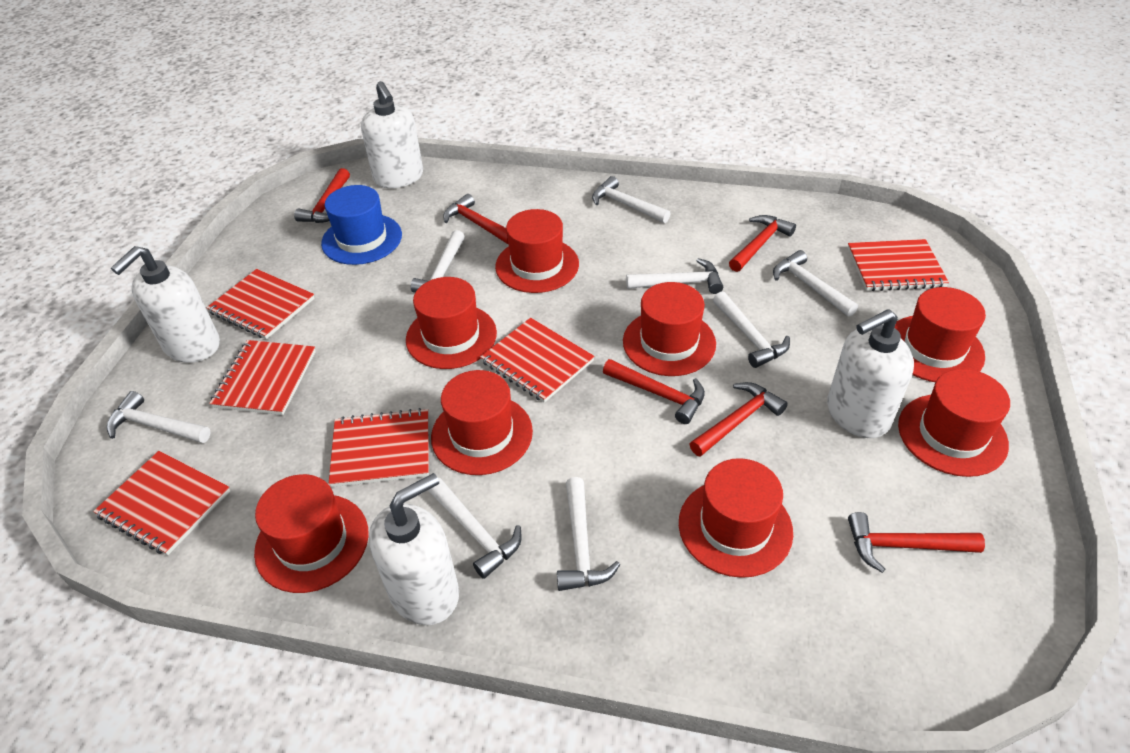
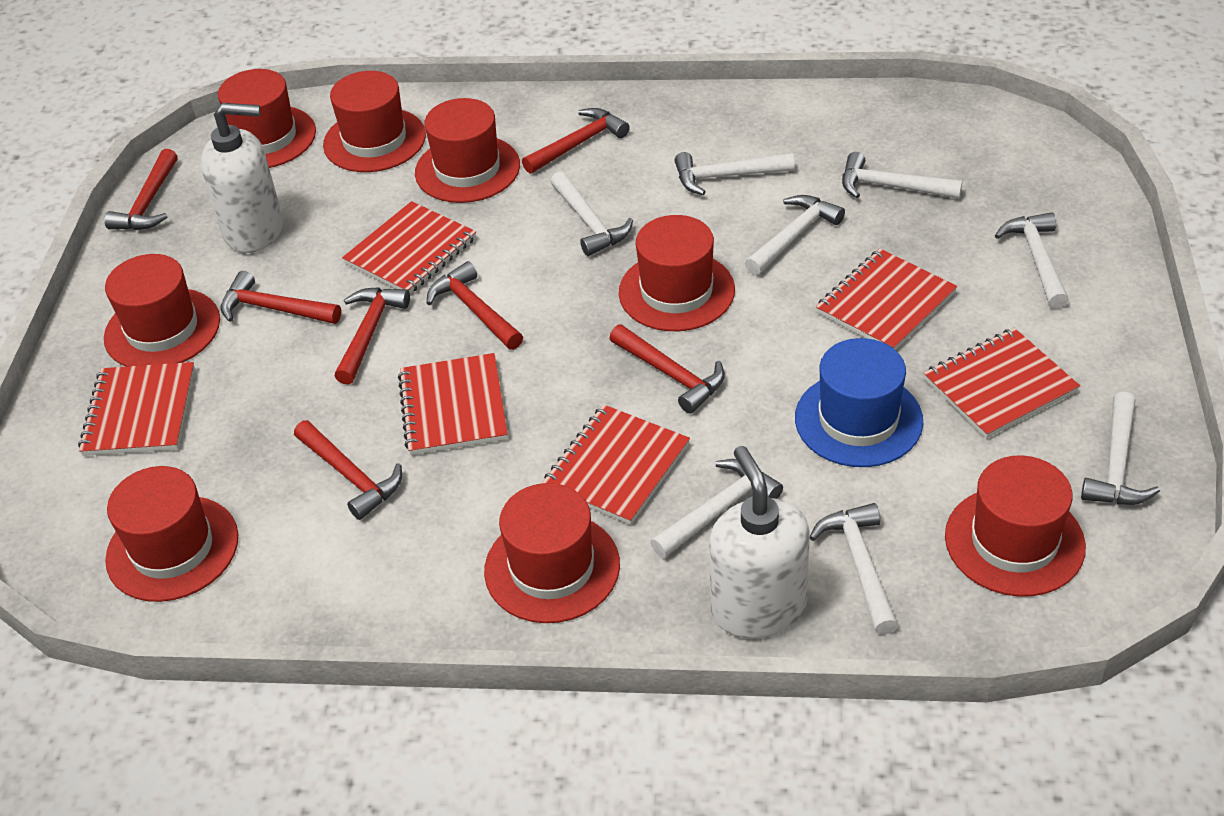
red hammer: [294,168,350,223] [443,194,508,244] [603,359,705,424] [690,382,788,457] [729,215,796,272] [848,512,985,573] = 6 -> [104,149,178,230] [220,271,341,324] [294,420,402,520] [335,287,410,385] [426,261,523,350] [522,108,630,174] [609,325,725,413] = 7
white soap dispenser: [111,246,220,363] [361,81,423,188] [369,473,459,625] [827,309,914,438] = 4 -> [201,103,283,253] [709,446,810,639] = 2

